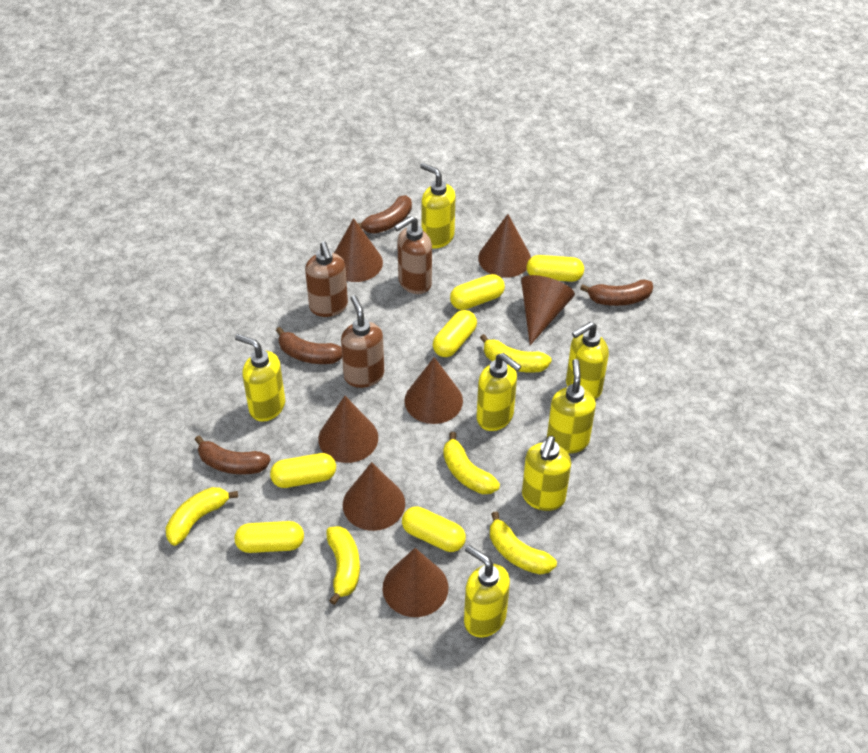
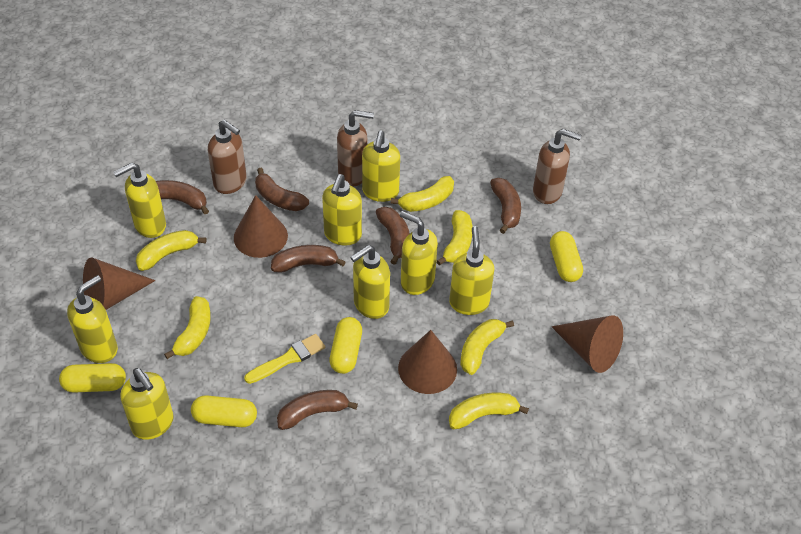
brown banana: [195,435,271,475] [276,327,342,364] [358,195,412,234] [580,280,653,306] = 4 -> [156,180,209,214] [255,168,309,211] [271,245,346,273] [277,390,358,430] [376,207,410,265] [490,178,521,234] = 6
brown cone: [318,396,378,463] [334,218,383,282] [343,462,405,531] [383,548,448,617] [405,357,463,424] [478,214,531,278] [521,275,575,345] = 7 -> [83,257,155,310] [234,195,288,258] [398,330,457,394] [552,315,623,373] = 4
yellow banana: [166,487,238,546] [326,526,360,605] [443,432,500,494] [480,334,552,373] [490,511,557,575] = 5 -> [136,230,206,271] [164,296,211,359] [391,176,454,212] [437,210,473,265] [449,393,529,429] [460,319,514,375] = 6
yellow brush: none = 0 -> [244,334,325,384] = 1
yellow capsule: [235,521,304,553] [270,453,336,488] [402,506,466,552] [433,310,477,357] [450,274,505,310] [526,255,584,282] = 6 -> [59,363,126,393] [191,395,257,427] [329,317,362,374] [550,231,583,282] = 4
yellow soap dispenser: [235,334,285,422] [420,163,455,249] [464,545,510,638] [477,353,521,431] [522,436,571,511] [547,359,596,454] [566,322,609,399] = 7 -> [67,275,118,363] [113,162,166,238] [120,368,174,440] [322,174,362,246] [350,245,390,319] [362,131,400,202] [400,211,438,295] [449,226,494,315] = 8

